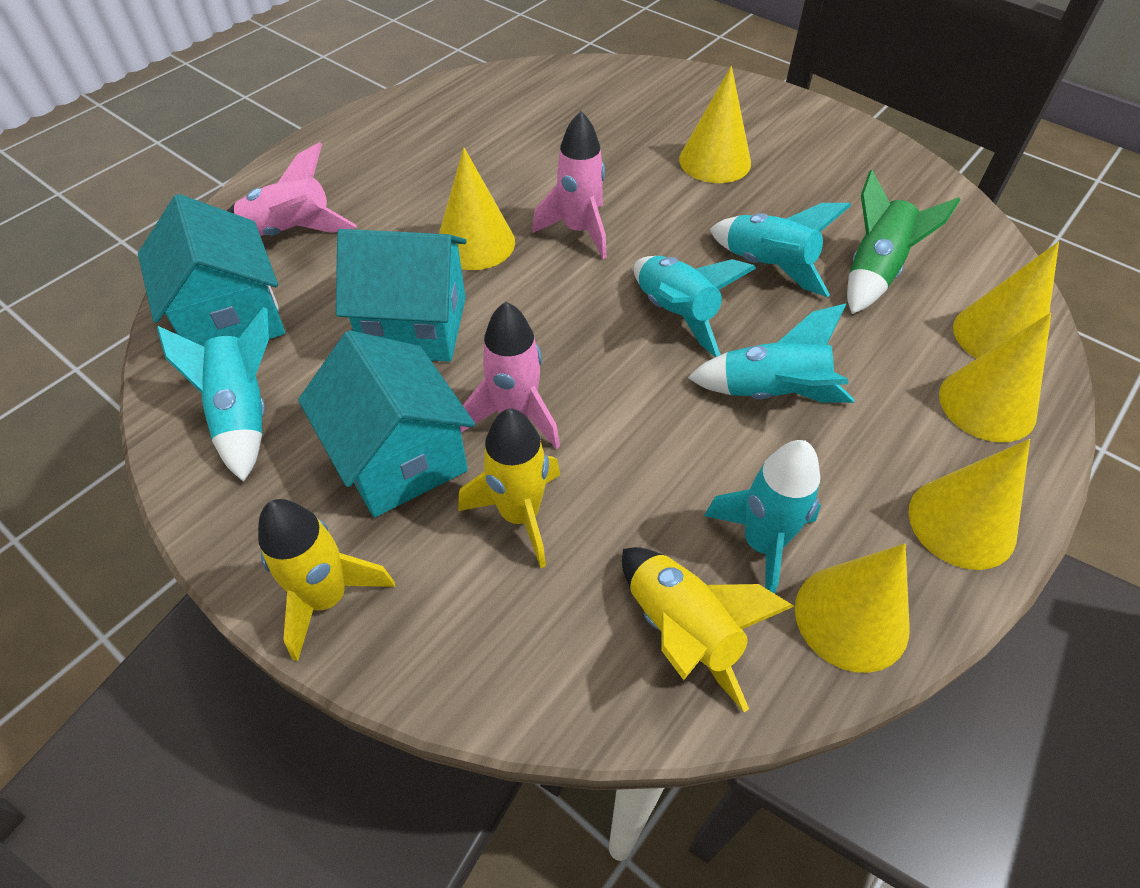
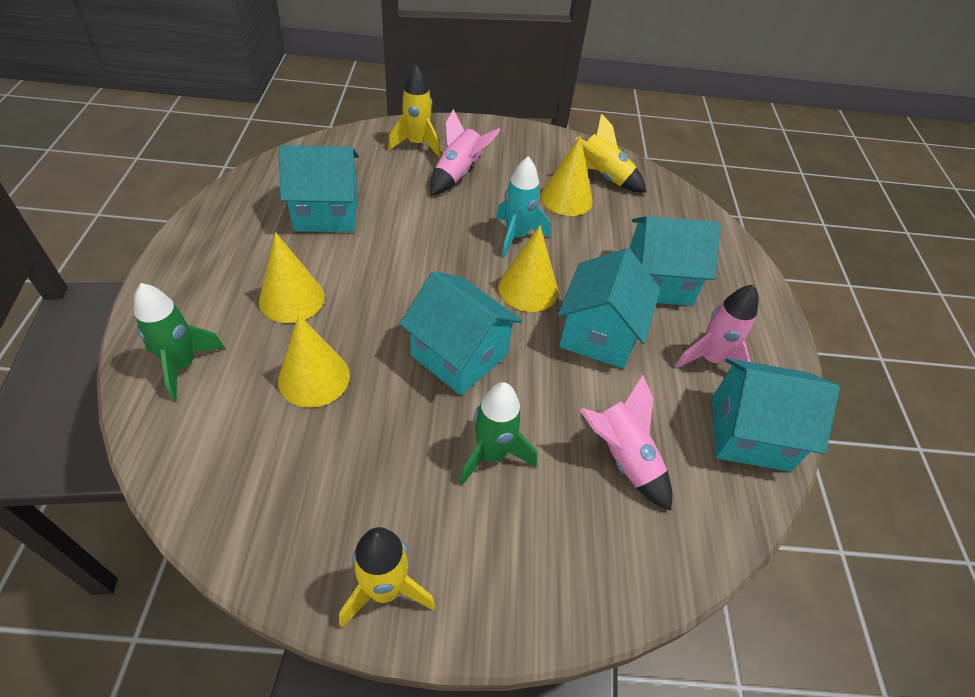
green rocket: [847,170,960,314] = 1 -> [134,283,225,401] [459,382,537,485] = 2
turquoise house: [138,194,285,346] [298,330,475,518] [336,229,467,362] = 3 -> [279,145,359,232] [400,271,522,395] [558,248,660,369] [629,216,721,306] [712,358,840,472] = 5
turquoise rocket: [157,307,269,482] [634,256,756,357] [688,304,854,403] [704,440,821,594] [710,203,851,297] = 5 -> [496,156,551,258] = 1
yellow cone: [439,147,515,270] [679,66,751,183] [795,544,909,673] [908,439,1030,570] [939,313,1051,442] [953,242,1059,359] = 6 -> [259,232,325,323] [278,315,350,408] [498,225,558,312] [541,135,593,216] = 4

